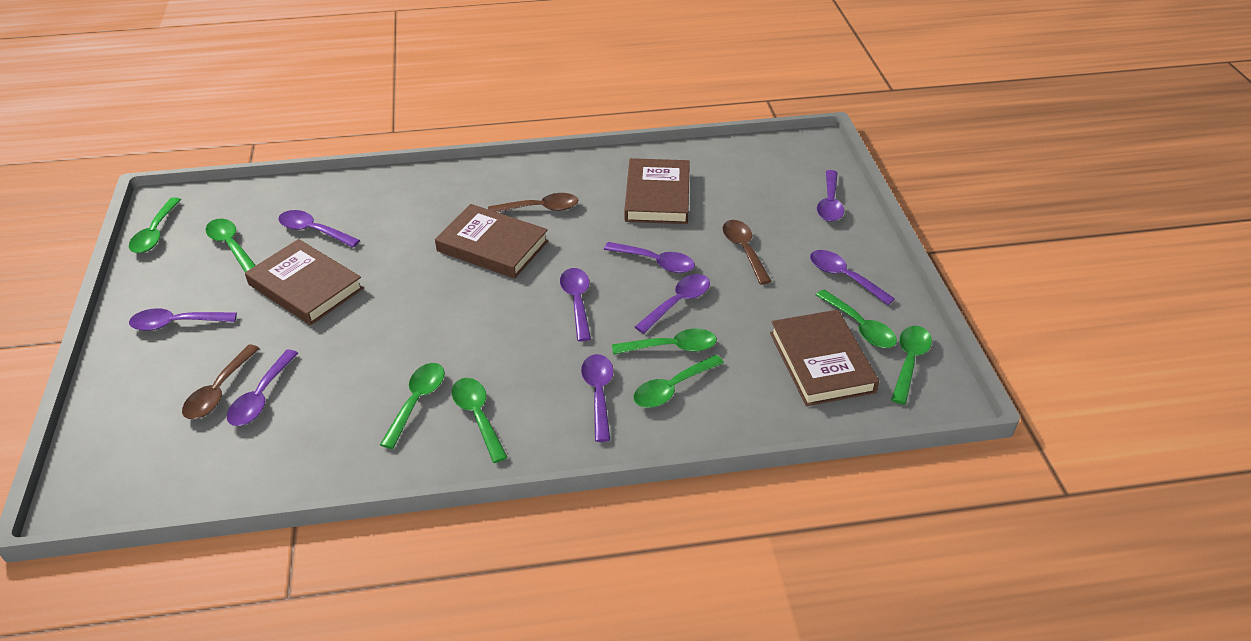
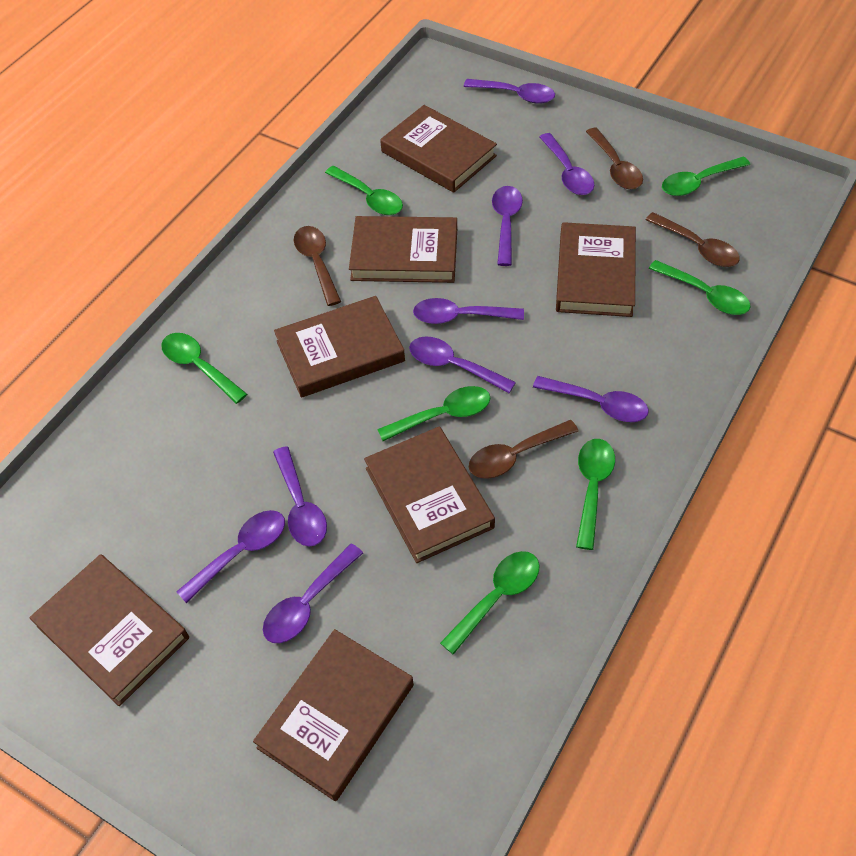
brown book: [245,239,364,325] [435,204,548,279] [624,158,690,224] [770,310,879,406] = 4 -> [29,554,189,706] [253,629,414,801] [274,296,405,398] [349,216,457,283] [364,426,495,563] [380,105,497,193] [556,222,636,317] = 7
brown spoon: [182,344,260,419] [488,193,578,212] [723,220,772,285] = 3 -> [294,226,341,306] [469,420,578,479] [586,128,643,189] [645,212,740,267] = 4
green spoon: [129,197,181,253] [206,219,256,272] [380,363,445,449] [452,378,508,463] [612,329,717,355] [633,355,724,408] [816,289,897,348] [891,326,932,405] = 8 -> [161,333,247,404] [325,166,403,215] [377,386,490,441] [440,551,539,655] [576,439,615,550] [649,260,751,315] [662,156,750,196] = 7

